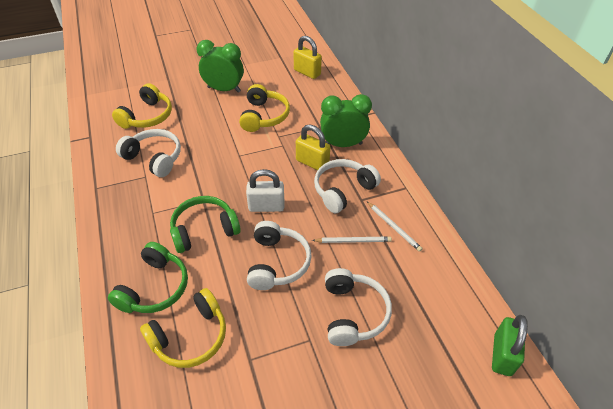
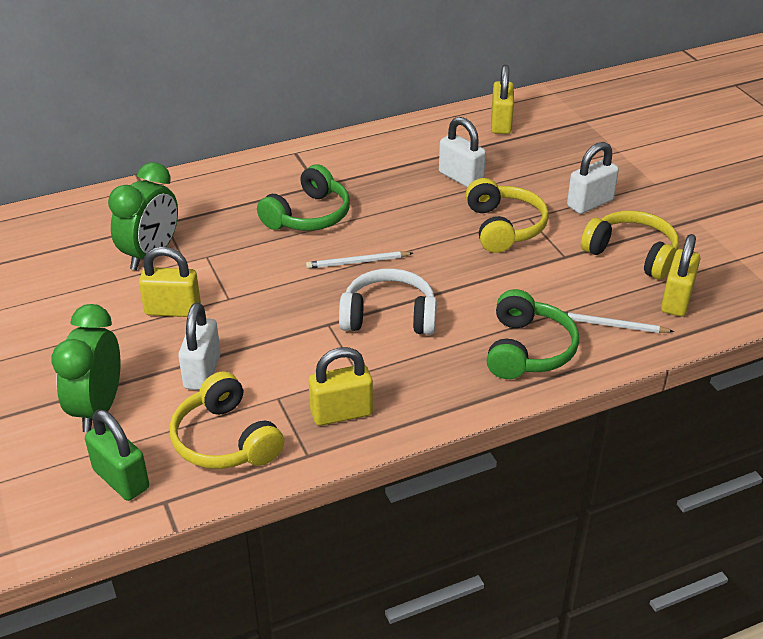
white headphones: [116,129,181,177] [247,221,312,290] [314,159,381,214] [325,268,392,346] = 4 -> [339,268,437,335] = 1
white padlock: [246,169,284,212] = 1 -> [178,303,221,390] [439,117,486,188] [567,142,619,214] = 3
yellow padlock: [294,36,322,79] [296,124,330,170] = 2 -> [139,246,201,317] [309,347,373,426] [491,65,514,134] [661,234,700,317] = 4

